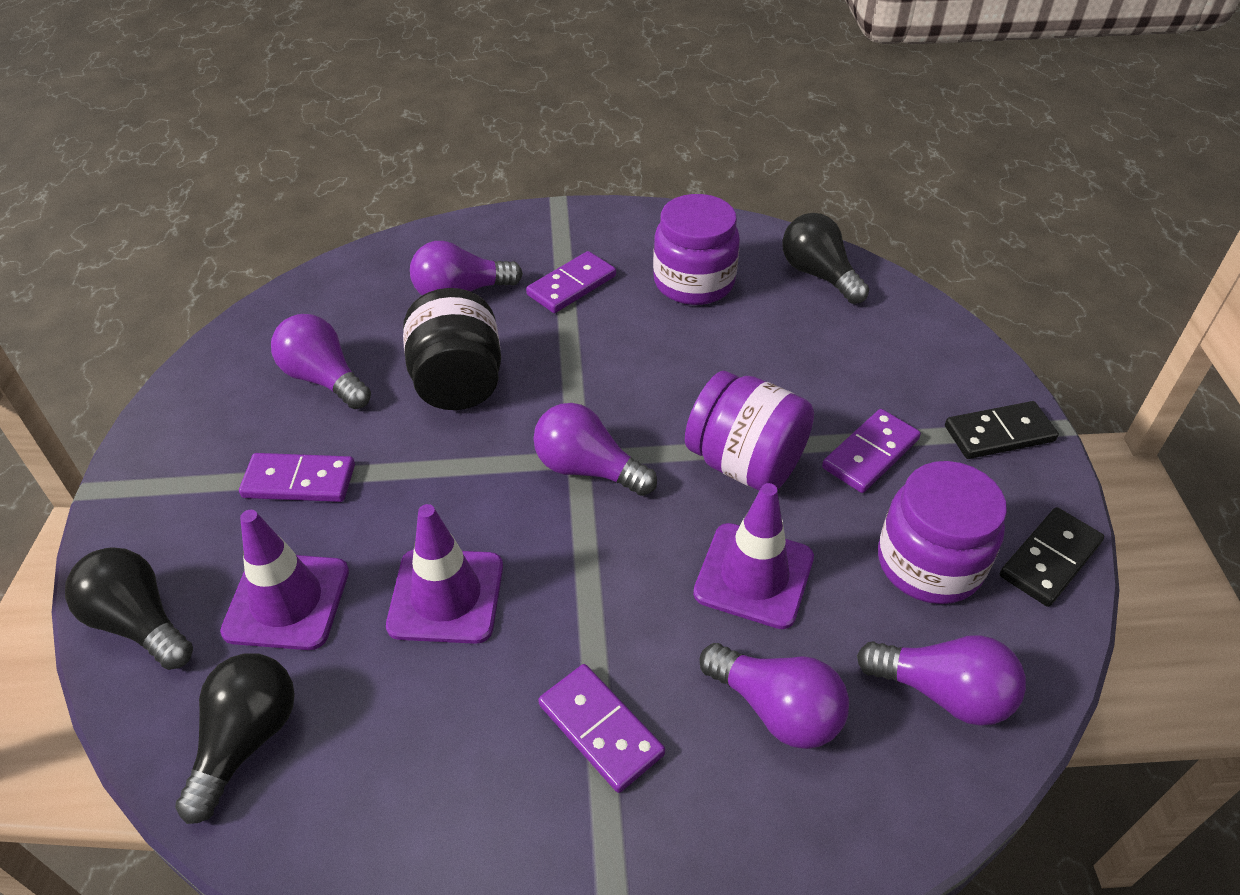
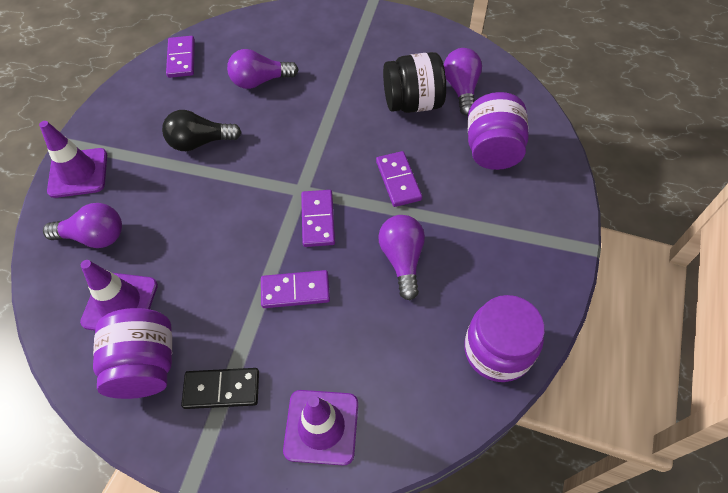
black domino: [945,401,1059,459] [1000,507,1104,607] = 2 -> [181,368,259,409] = 1
black light bulb: [65,547,193,670] [175,653,295,824] [782,213,869,304] = 3 -> [162,110,242,151] = 1
purple light bulb: [271,314,371,409] [410,241,523,295] [533,403,657,496] [699,643,849,749] [857,635,1026,726] = 5 -> [43,203,122,248] [227,49,299,89] [378,215,425,300] [444,48,482,116] = 4

